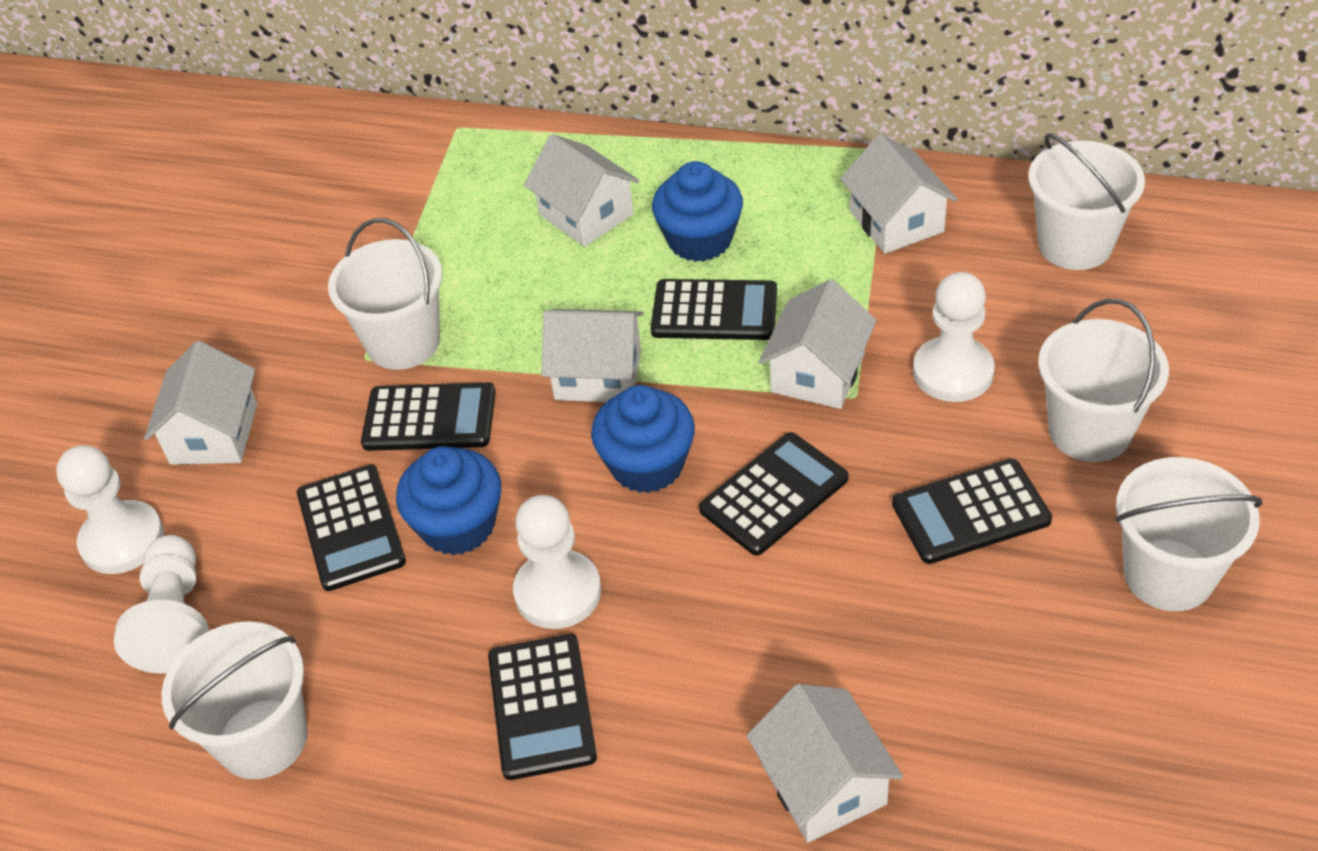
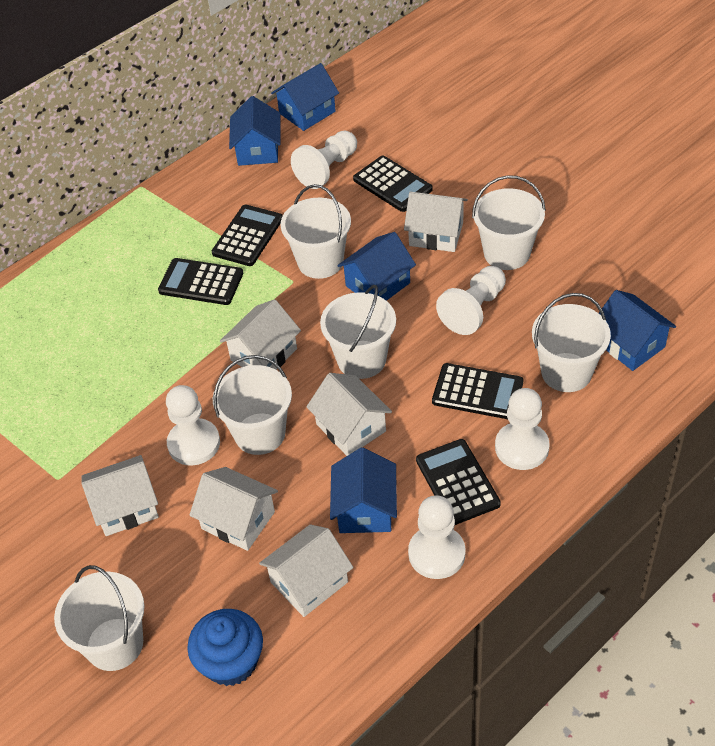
black calculator: [297,465,406,591] [361,382,496,451] [488,634,597,780] [651,279,777,340] [699,432,848,556] [892,459,1052,564] = 6 -> [158,258,243,305] [212,205,283,266] [353,156,433,212] [416,439,501,525] [432,363,523,419] = 5
blue cupcake: [396,446,501,555] [591,385,695,493] [652,161,743,262] = 3 -> [187,609,263,686] = 1
blue house: none = 0 -> [229,96,281,166] [271,63,339,131] [330,448,397,533] [337,232,416,301] [599,290,676,371] = 5
white bucket: [162,621,308,779] [328,218,443,370] [1028,133,1145,270] [1038,299,1169,462] [1115,457,1263,611] = 5 -> [54,565,145,671] [213,355,292,455] [280,184,351,279] [320,285,396,379] [472,175,546,270] [532,293,611,392] = 6
white pawn: [56,445,164,574] [114,535,209,674] [513,495,601,629] [913,272,995,402] = 4 -> [166,385,220,466] [291,131,357,189] [408,495,466,579] [436,266,506,335] [495,388,550,470] = 5

